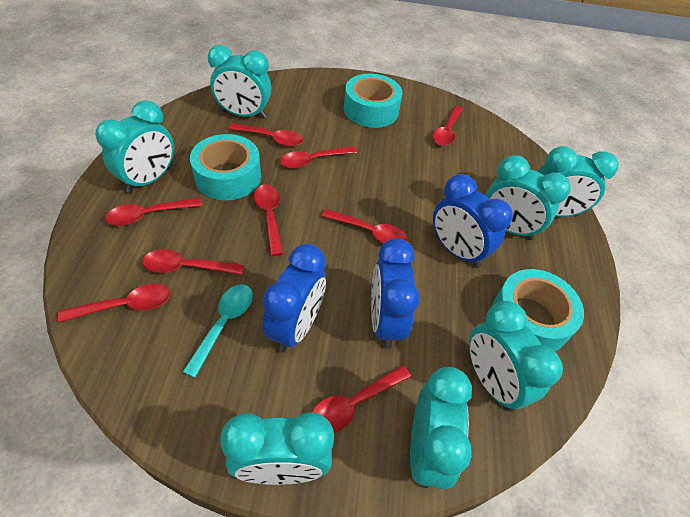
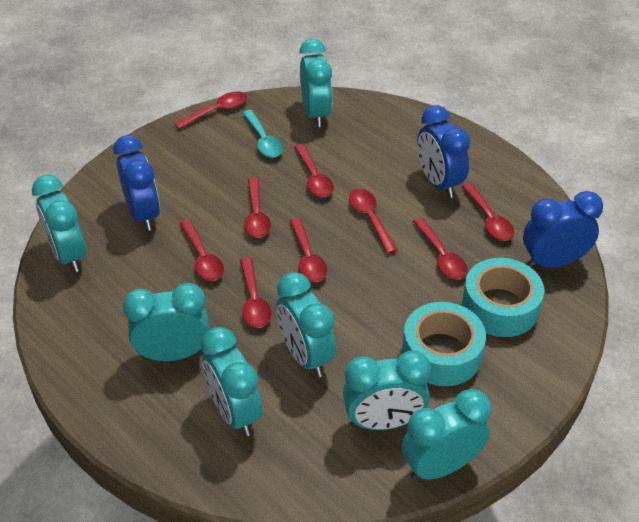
turquoise tape: [190,134,261,200] [344,74,402,128] [492,269,584,351] = 3 -> [402,302,486,386] [462,258,544,337] = 2

